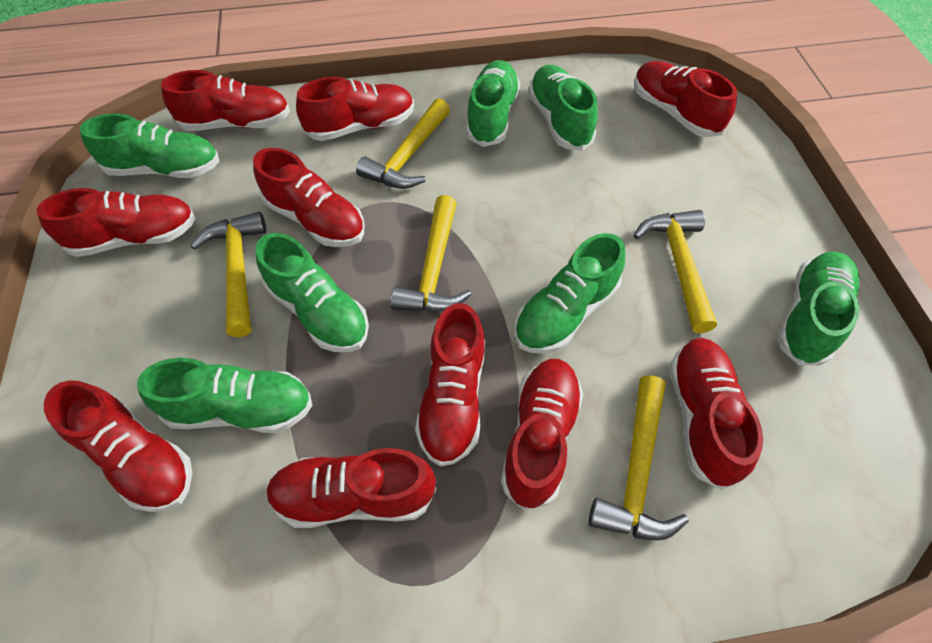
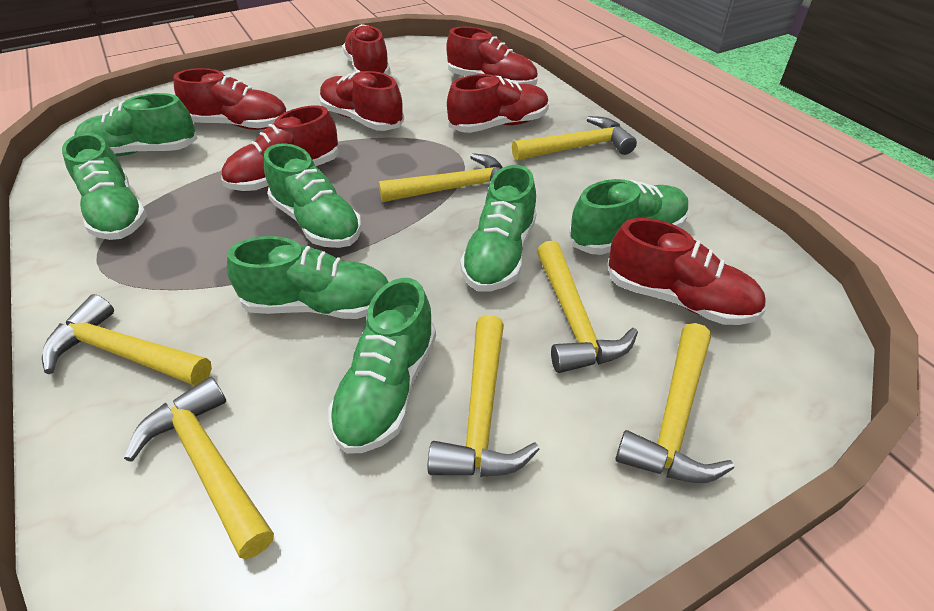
red shoe: [36,188,196,257] [44,380,192,512] [161,70,290,131] [253,148,364,247] [266,448,436,528] [296,77,414,141] [415,303,485,467] [501,359,583,511] [634,61,737,137] [669,338,763,490] = 10 -> [174,68,287,130] [221,105,338,191] [319,71,404,131] [343,24,391,75] [446,27,538,85] [447,74,549,133] [607,218,766,325] = 7
yellow hammer: [190,212,266,337] [356,98,450,189] [391,195,471,312] [589,375,689,541] [634,210,717,333] = 5 -> [42,294,212,386] [124,377,274,559] [378,153,503,202] [427,315,540,477] [512,116,637,161] [537,241,638,373] [615,323,734,483] = 7

